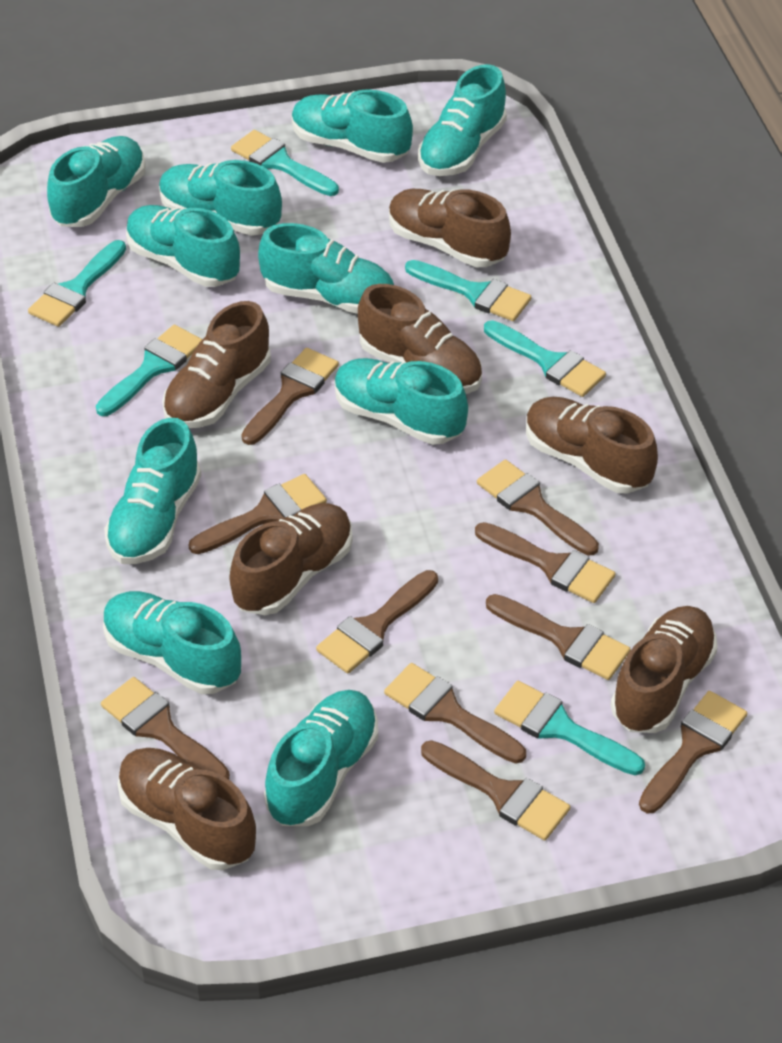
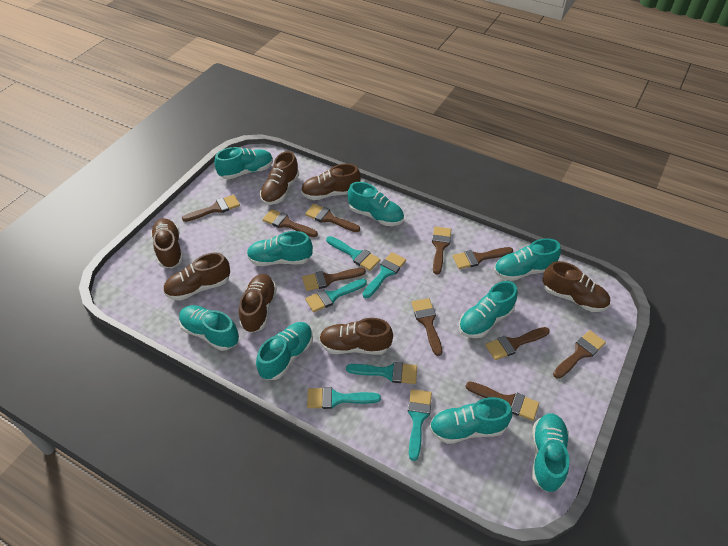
turquoise shoe: [47,136,146,227] [103,591,241,694] [104,418,201,564] [126,205,240,287] [159,160,282,236] [258,223,394,314] [264,690,378,826] [292,89,413,163] [335,358,468,445] [418,64,507,176] = 10 -> [179,305,239,351] [214,147,273,179] [247,231,313,266] [256,322,313,380] [347,182,404,226] [429,397,512,444] [459,281,518,338] [494,238,561,281] [532,413,569,492] = 9

